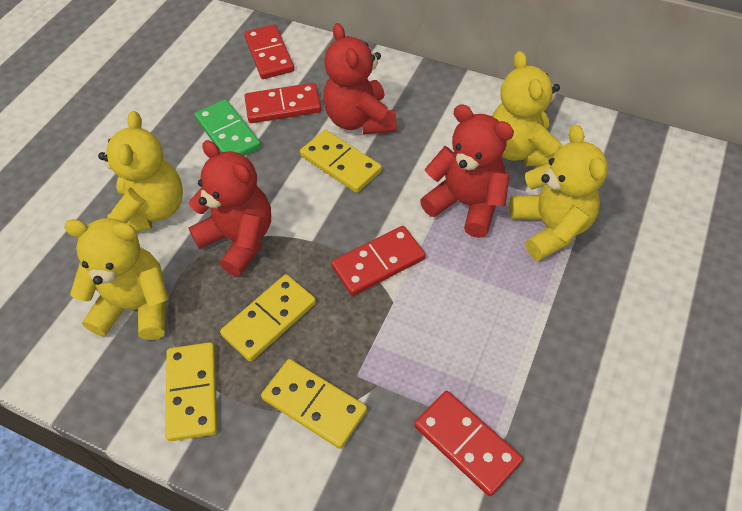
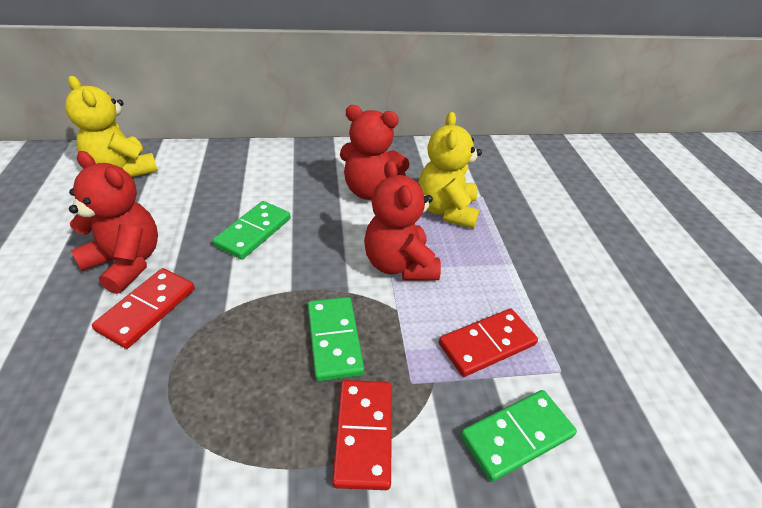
green domino: [195,99,261,156] = 1 -> [213,201,291,259] [308,297,364,382] [461,390,577,482] = 3
red domino: [244,24,294,79] [244,83,321,123] [331,226,426,296] [414,391,523,496] = 4 -> [92,268,195,349] [332,380,392,490] [439,308,538,377] = 3
yellow domino: [165,342,217,441] [220,274,316,362] [261,359,367,449] [300,130,382,193] = 4 -> none = 0
yellow teddy bear: [64,218,168,340] [98,111,183,232] [492,51,563,166] [510,125,608,261] = 4 -> [65,76,158,177] [418,112,482,229] = 2

